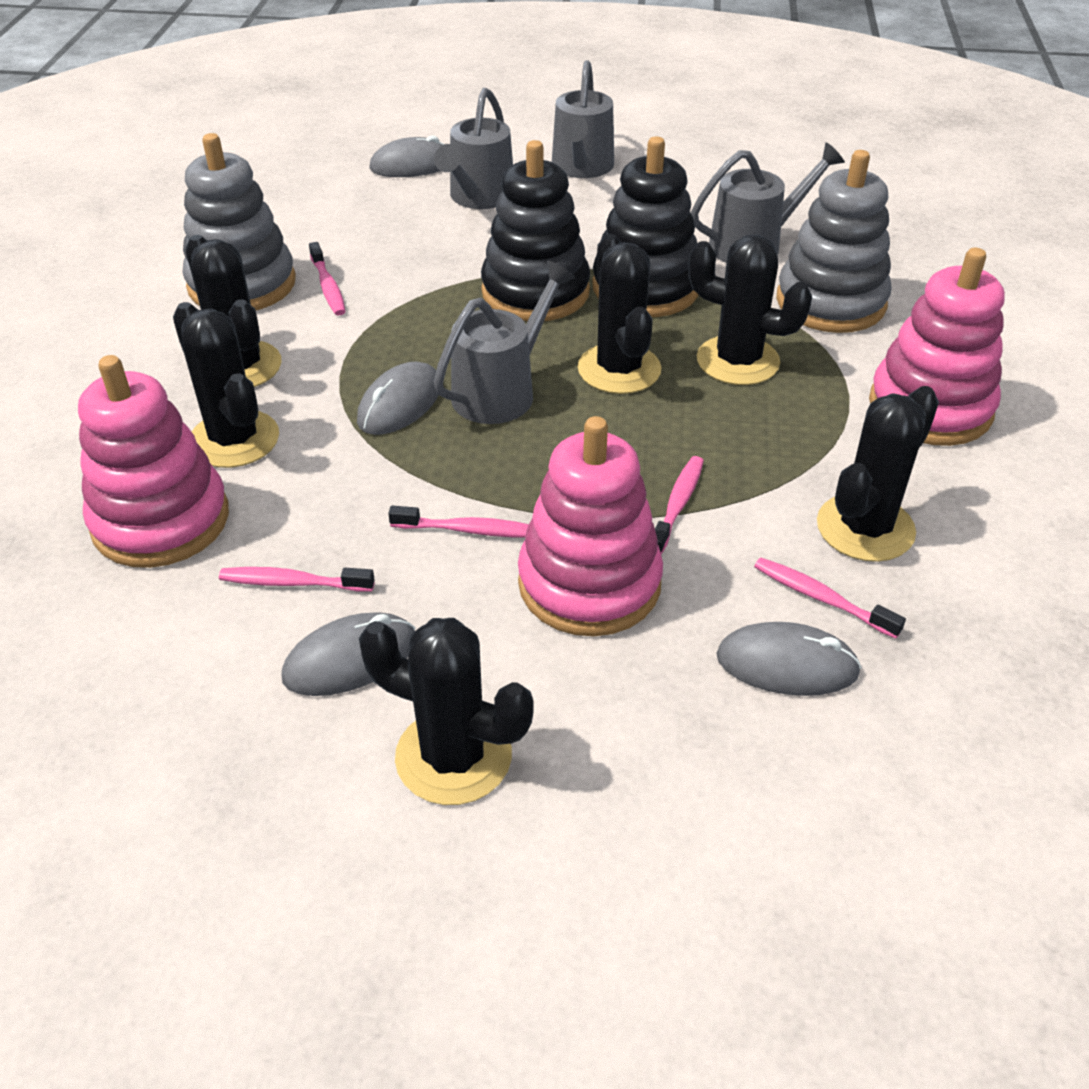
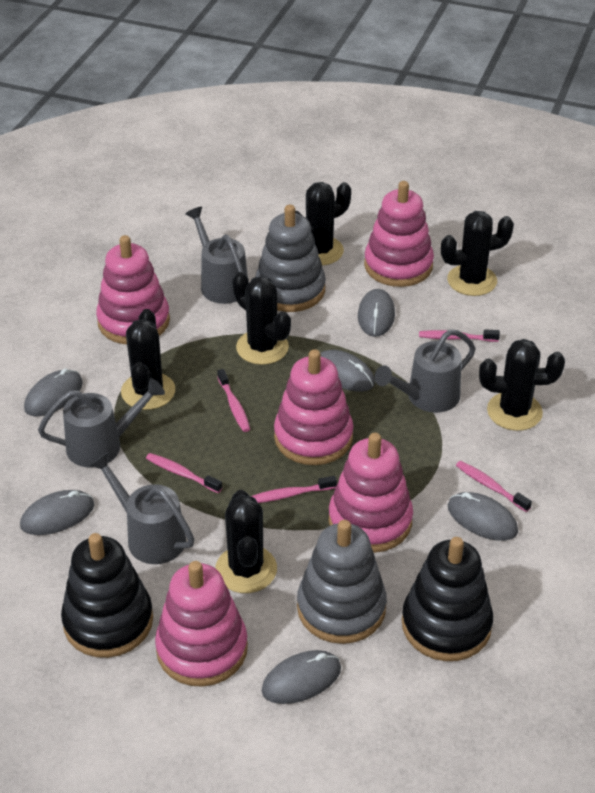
grey mouse: [281,612,415,696] [357,362,439,435] [369,135,444,177] [716,622,862,696] = 4 -> [20,490,94,535] [24,368,83,416] [262,650,341,704] [320,350,375,392] [358,289,395,337] [448,492,518,541] = 6
pink stacking toy: [78,355,229,568] [518,416,663,636] [869,248,1005,446] = 3 -> [96,235,170,344] [155,561,248,687] [274,349,353,465] [329,433,413,553] [364,181,434,287] = 5

